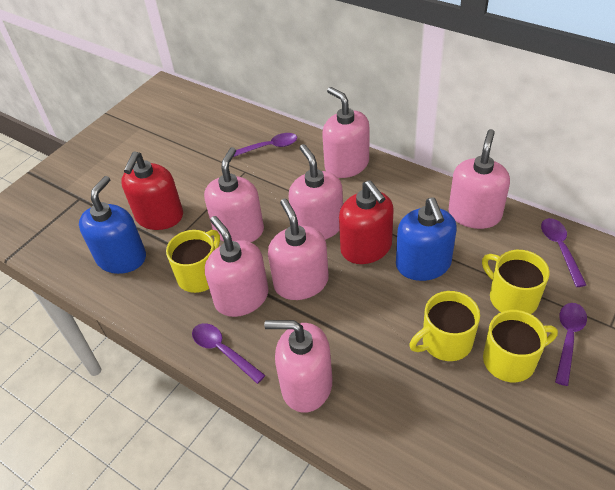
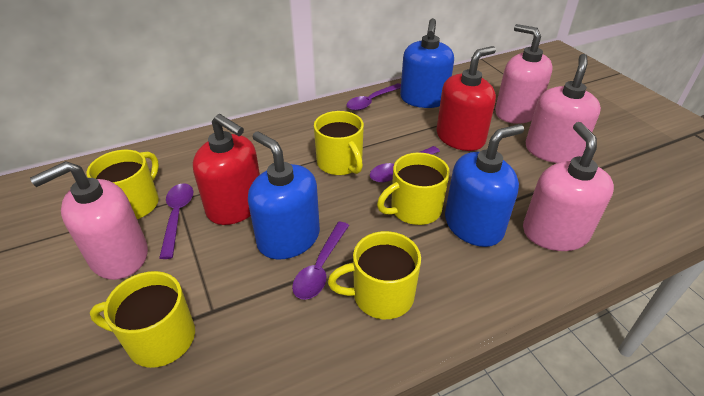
blue soap dispenser: [79,176,146,274] [396,198,457,281] = 2 -> [248,132,320,260] [400,18,454,108] [445,124,524,247] = 3
pink soap dispenser: [204,147,264,242] [205,216,269,317] [264,320,332,413] [268,198,329,300] [289,144,343,240] [322,87,369,178] [449,129,510,229] = 7 -> [30,161,148,280] [495,24,553,124] [523,122,614,251] [526,54,601,163] = 4
yellow mug: [166,230,220,293] [409,291,480,361] [482,250,550,314] [483,310,558,382] = 4 -> [87,150,159,219] [90,271,195,368] [314,111,364,175] [328,231,421,319] [377,153,450,225] = 5

